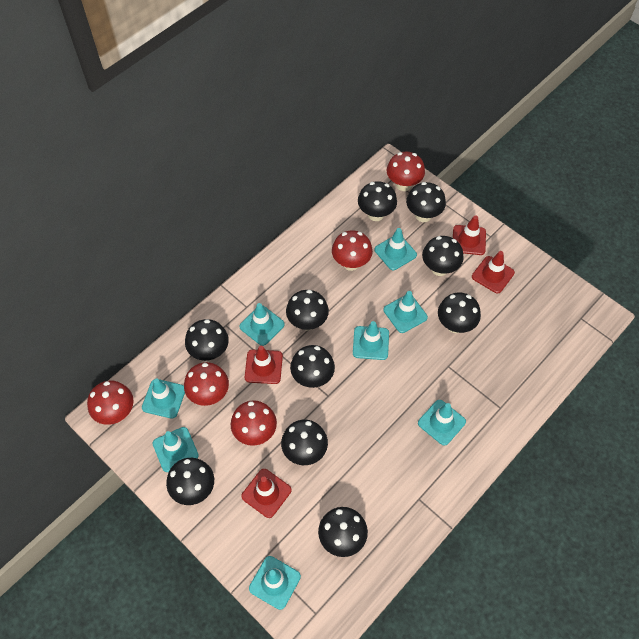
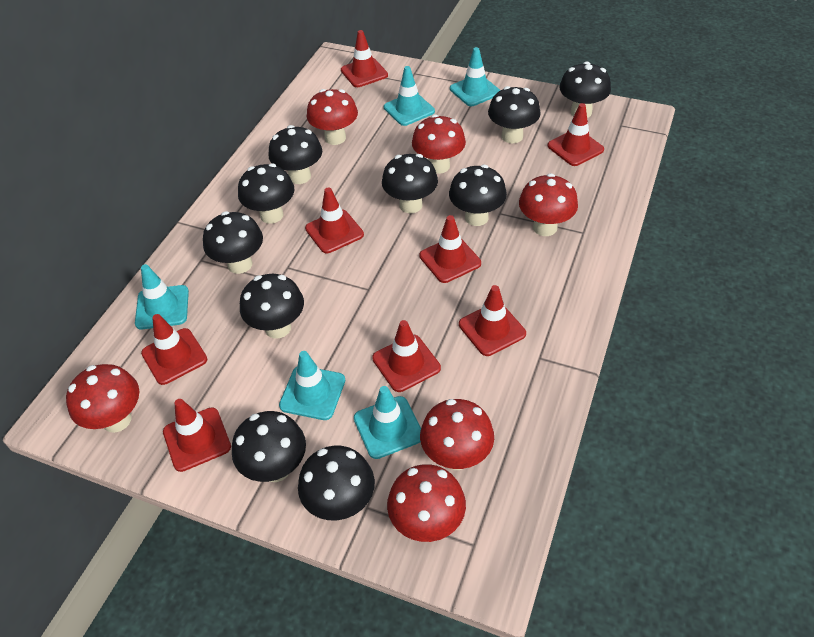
red mushroom: [87,381,134,425] [184,362,229,406] [231,400,277,446] [332,230,373,271] [387,152,425,191] = 5 -> [66,364,139,433] [307,89,358,145] [387,464,466,542] [412,114,466,174] [420,399,494,470] [519,173,578,236] = 6
red traffic cone: [241,469,292,518] [245,346,283,384] [453,215,486,255] [472,251,515,293] = 4 -> [141,314,207,385] [163,399,231,472] [305,188,364,253] [341,30,388,87] [372,320,441,392] [419,215,481,283] [459,285,526,356] [547,103,604,166] = 8
turquoise traffic cone: [142,379,185,419] [153,427,199,472] [239,303,285,346] [249,556,301,610] [353,321,389,360] [374,228,417,270] [383,291,428,333] [418,400,466,446] = 8 -> [135,264,189,329] [279,351,345,420] [354,386,421,459] [384,66,435,126] [450,47,500,106] = 5

